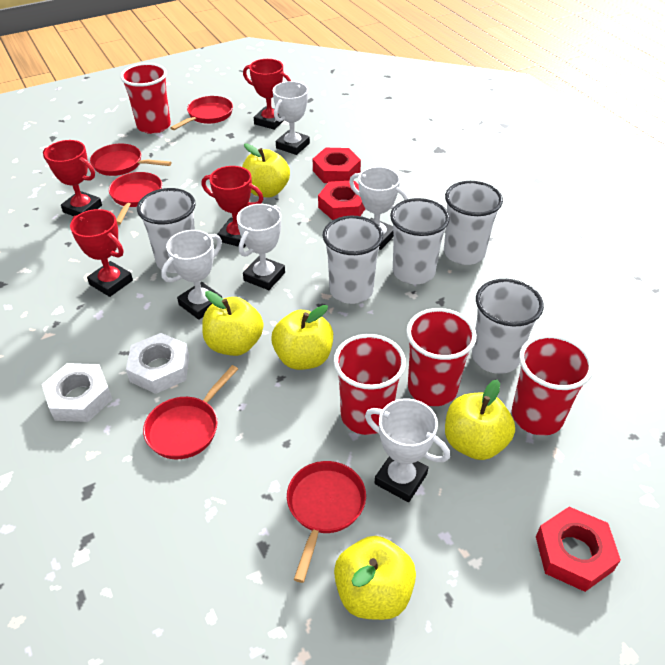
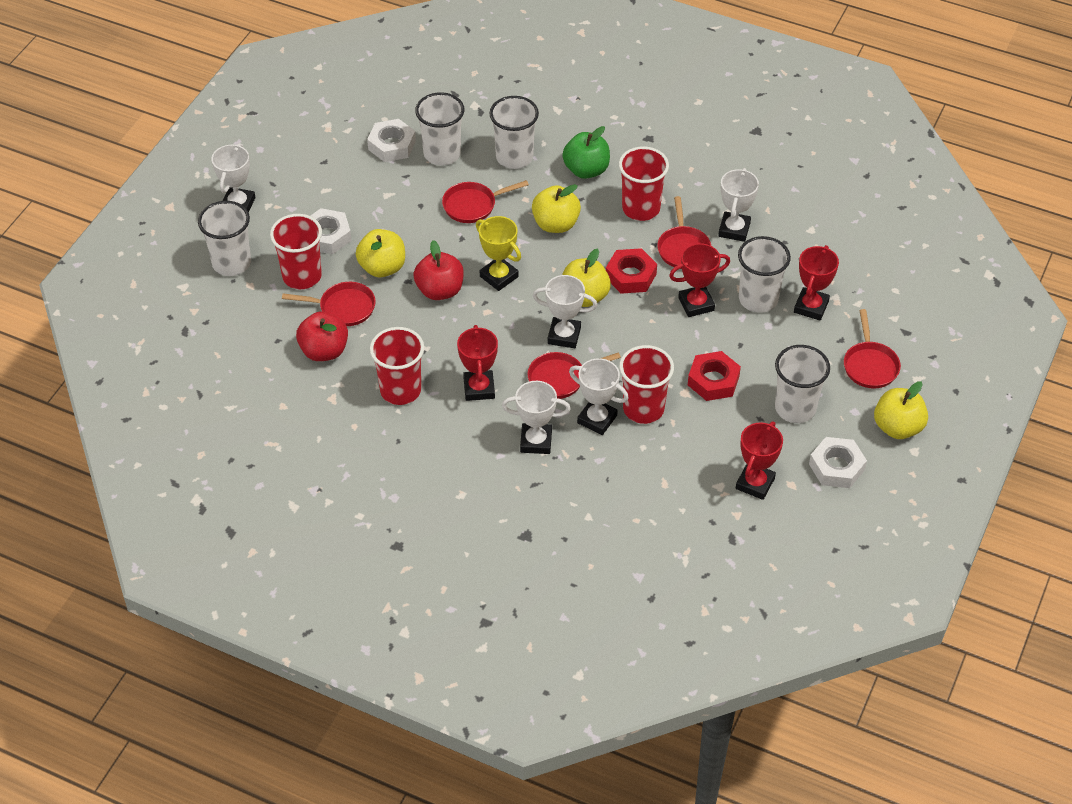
green apple: none = 0 -> [562,126,610,179] = 1
red apple: none = 0 -> [296,312,348,361] [413,240,464,300] = 2
red nut: [313,148,361,183] [318,181,366,220] [536,507,621,592] = 3 -> [606,248,657,294] [688,351,741,401] = 2
white nut: [42,363,113,422] [126,333,189,394] = 2 -> [310,208,352,254] [367,119,416,162] [809,437,867,488] = 3
yellow apple: [202,291,263,356] [242,143,290,198] [271,305,333,370] [334,536,416,620] [445,379,515,460] = 5 -> [356,229,405,277] [532,184,581,233] [562,249,611,307] [874,381,928,439] = 4
yellow trophy: none = 0 -> [476,216,521,291] = 1

